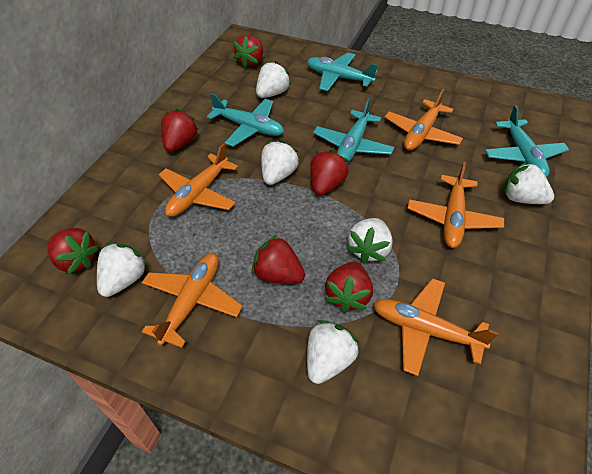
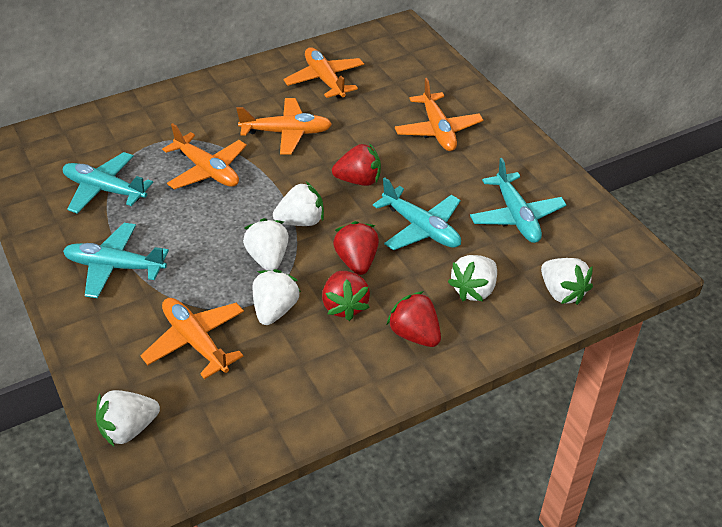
red strawberry: [47,228,99,275] [161,109,199,152] [233,34,263,68] [251,235,305,284] [310,150,349,196] [325,261,373,313] = 6 -> [322,271,370,321] [332,143,381,186] [333,221,379,275] [387,291,441,347] = 4

